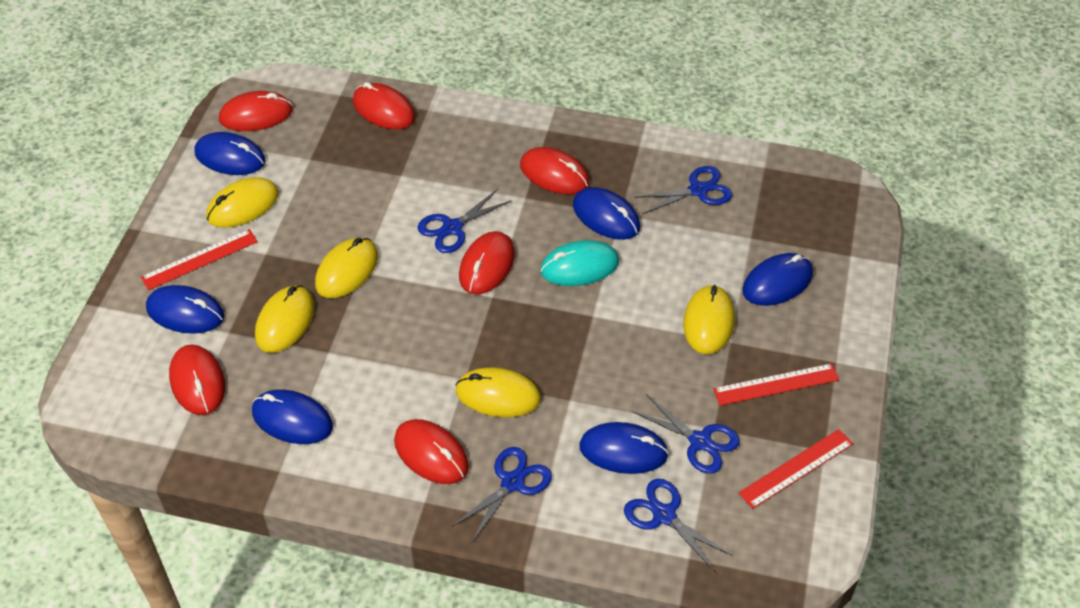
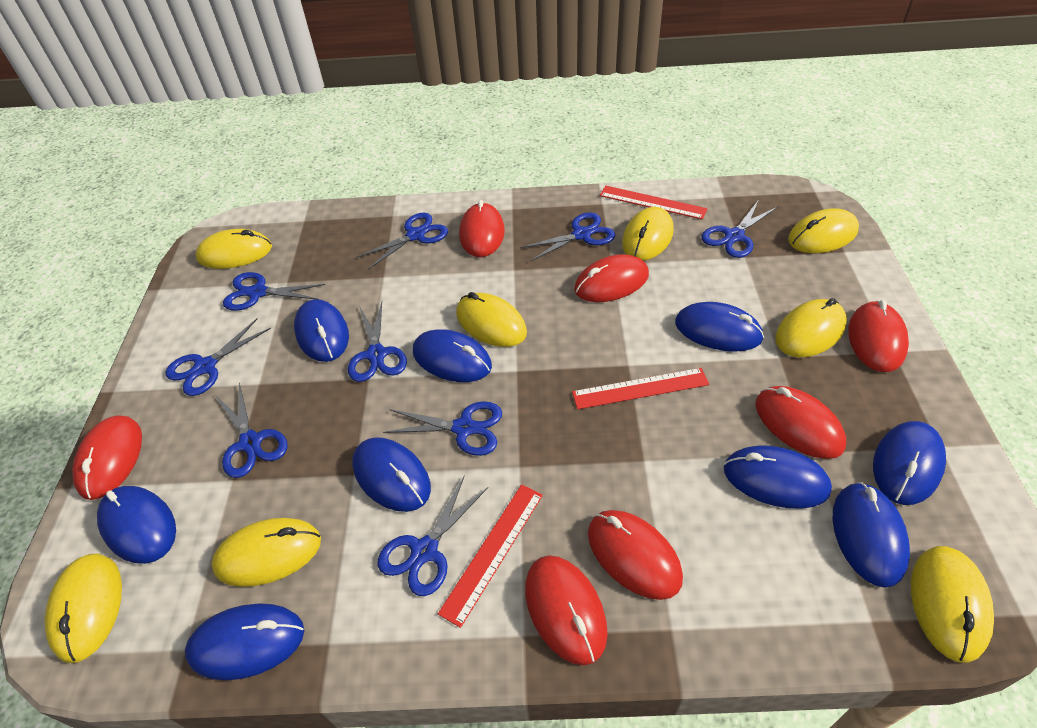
blue mouse: [146,285,224,334] [194,132,266,175] [252,389,333,444] [573,187,640,240] [579,422,669,474] [742,253,813,306] = 6 -> [97,486,176,564] [185,603,304,680] [294,299,349,362] [352,437,431,512] [413,329,492,382] [675,302,764,352] [724,445,832,509] [833,482,910,588] [873,421,946,505] = 9
blue scissors: [417,189,512,253] [452,447,552,542] [624,479,733,572] [631,394,740,474] [634,166,732,214] = 5 -> [165,319,271,396] [215,383,287,478] [223,272,325,311] [348,302,407,382] [357,213,448,269] [378,475,488,596] [383,401,502,456] [520,212,615,262] [701,200,778,258] = 9
red mouse: [169,345,225,415] [219,91,293,131] [353,82,415,129] [394,419,469,484] [459,231,515,295] [520,147,589,195] = 6 -> [72,416,142,500] [459,200,505,257] [525,555,608,665] [574,254,649,302] [588,510,683,600] [755,386,846,459] [848,300,909,372] = 7
turquoise mouse: [540,240,619,286] = 1 -> none = 0
yellow mouse: [206,177,279,228] [255,285,314,353] [315,237,378,298] [455,367,541,417] [683,284,735,354] = 5 -> [45,554,122,663] [195,229,272,269] [211,518,321,587] [456,292,527,347] [622,207,674,260] [775,298,847,357] [788,208,859,253] [911,546,994,663] = 8

